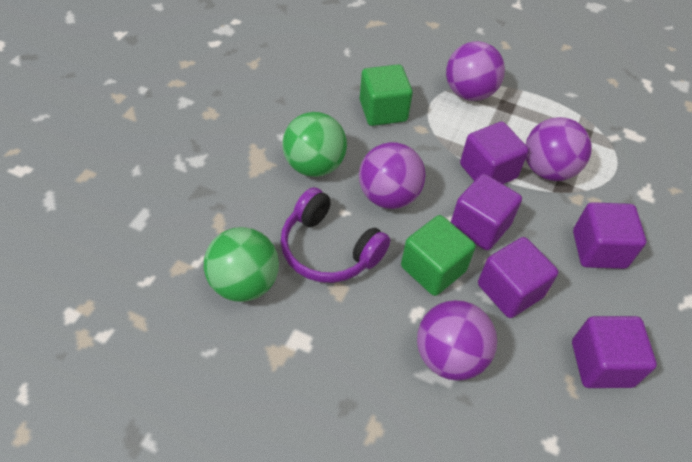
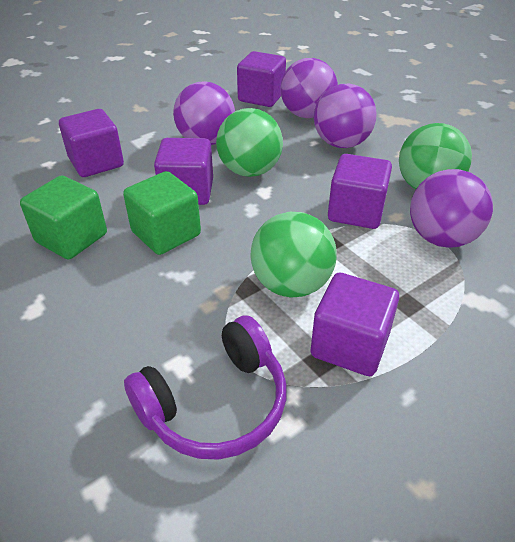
green ball: [204,227,279,302] [282,112,347,177] = 2 -> [216,108,283,177] [250,212,337,298] [399,123,472,189] = 3

